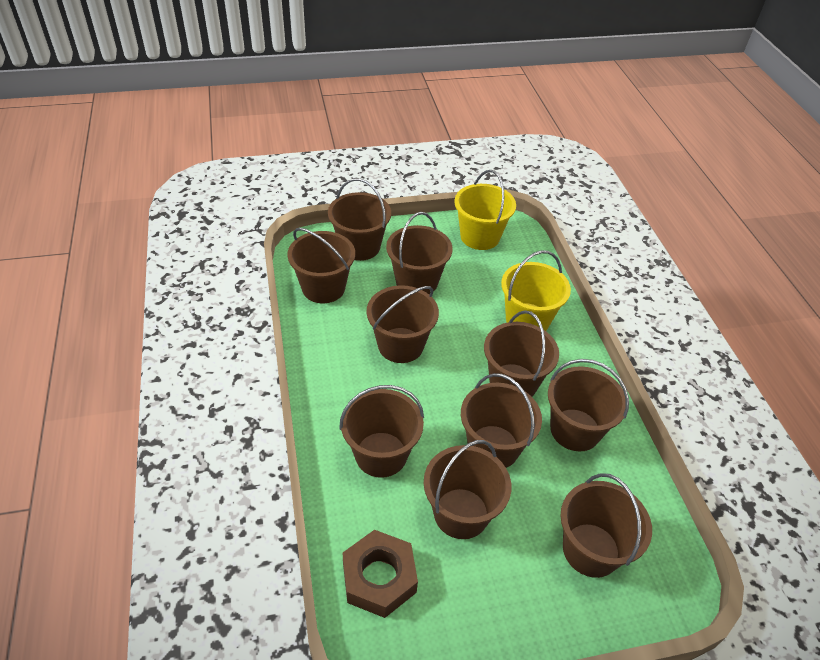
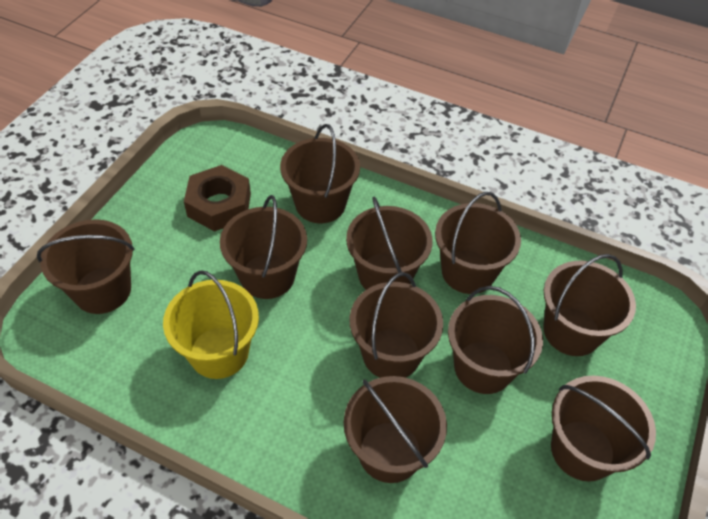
yellow bucket: [454,170,516,250] [501,250,571,331] = 2 -> [163,270,259,379] = 1

